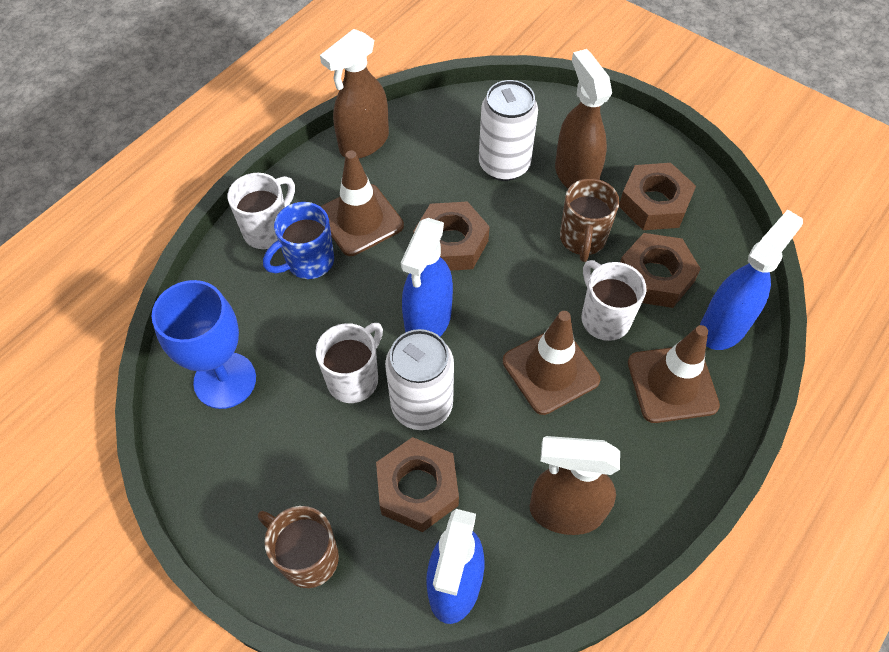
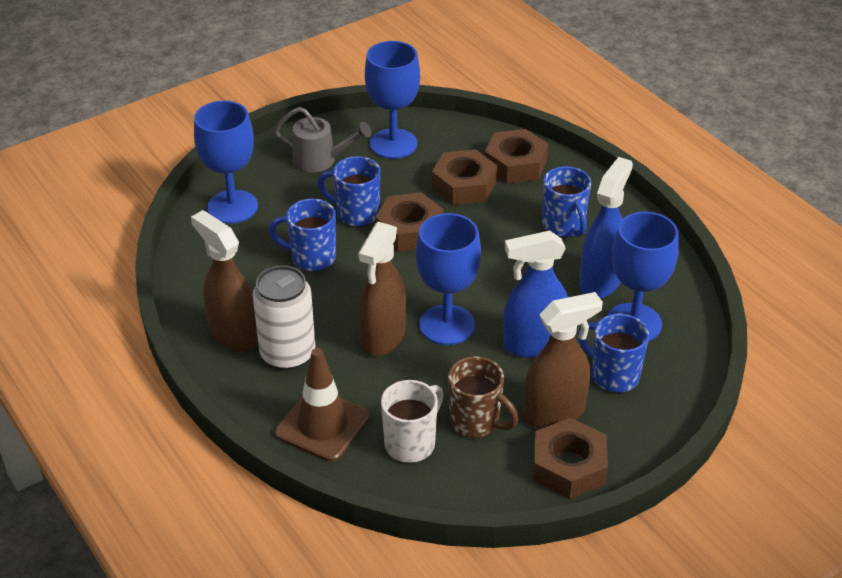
blue goblet: [152,280,256,409] = 1 -> [194,101,258,224] [365,41,420,159] [416,213,481,345] [607,212,679,342] = 4
blue mug: [263,202,334,279] = 1 -> [269,199,336,272] [317,156,380,227] [542,166,591,237] [578,314,649,393] = 4
blue spray bottle: [401,218,453,337] [426,509,484,624] [700,210,803,350] = 3 -> [503,230,568,358] [579,157,633,299] = 2
brown mug: [258,506,339,588] [560,178,620,262] = 2 -> [448,356,518,438] = 1
brown traffic cone: [321,150,404,256] [503,311,600,415] [628,325,720,423] = 3 -> [275,348,370,462] = 1
grey watering can: none = 0 -> [274,107,372,172] = 1
white can: [385,329,454,430] [479,80,538,181] = 2 -> [252,265,315,370] = 1
white mug: [228,173,295,249] [316,323,383,403] [582,260,646,341] = 3 -> [381,380,444,463] = 1

